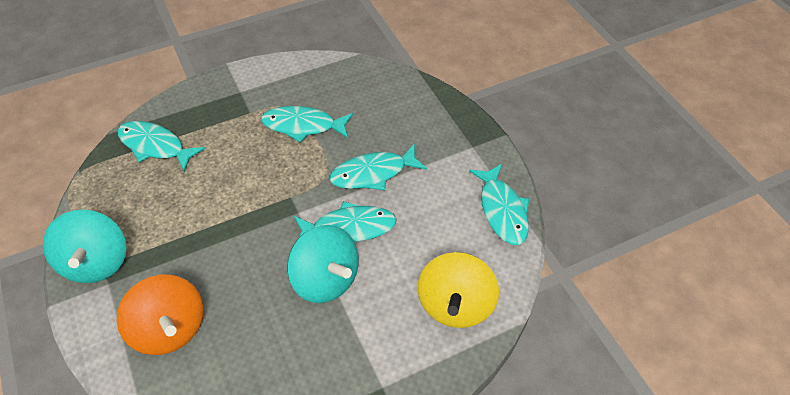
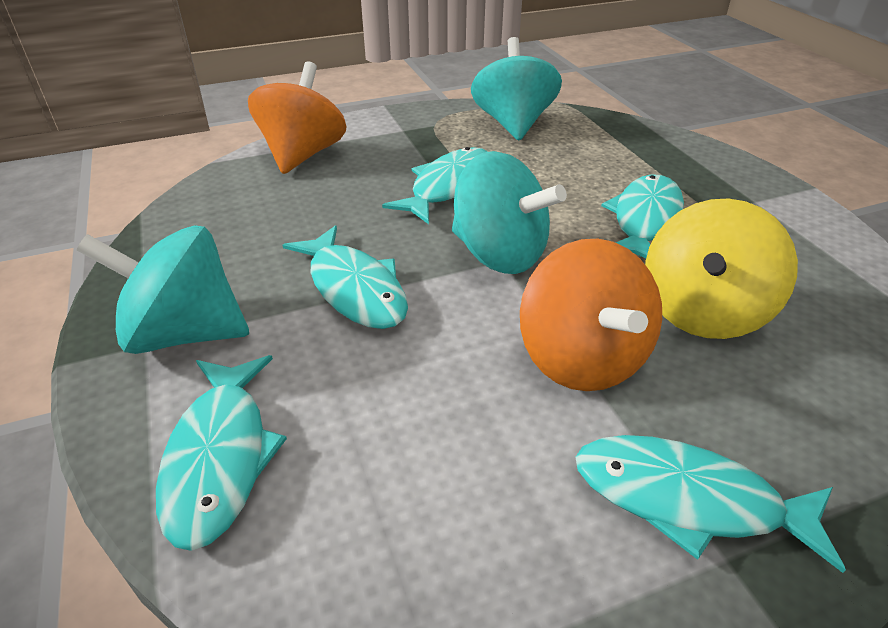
orange spinning top: [117,275,204,355] = 1 -> [248,61,347,174] [520,239,662,391] = 2
turquoise spinning top: [43,209,126,283] [287,225,359,303] = 2 -> [77,225,249,354] [452,151,567,274] [471,37,562,140] = 3

